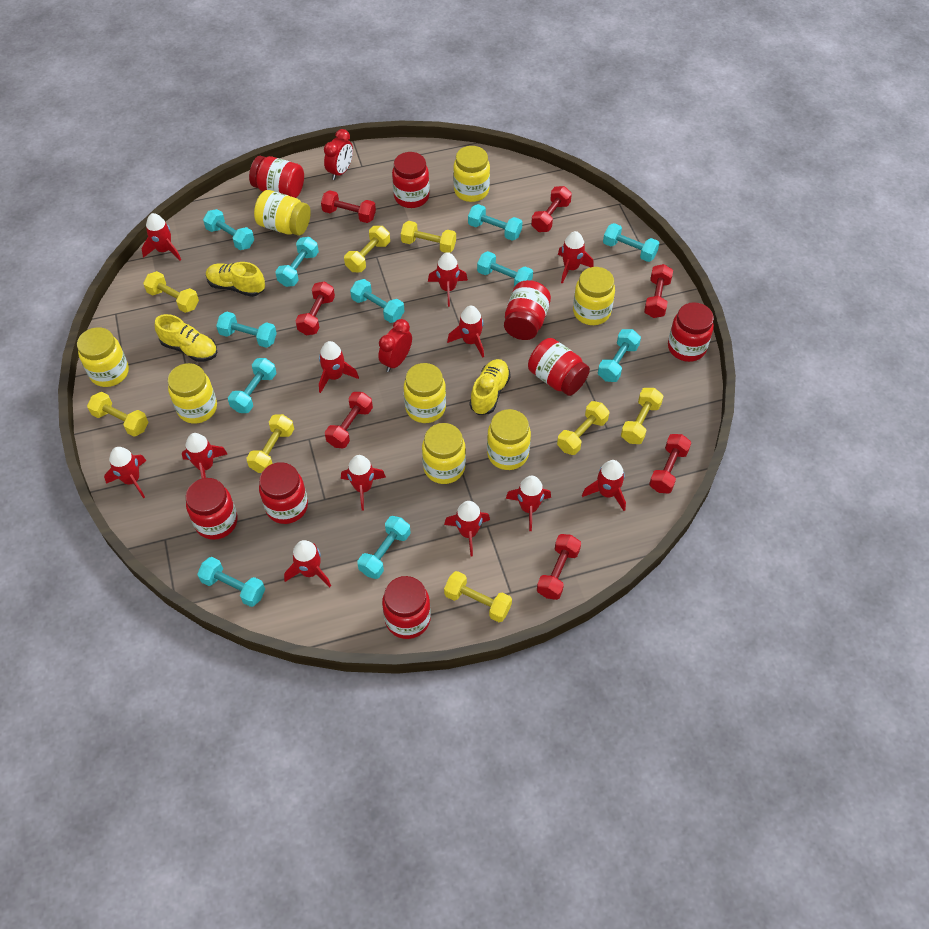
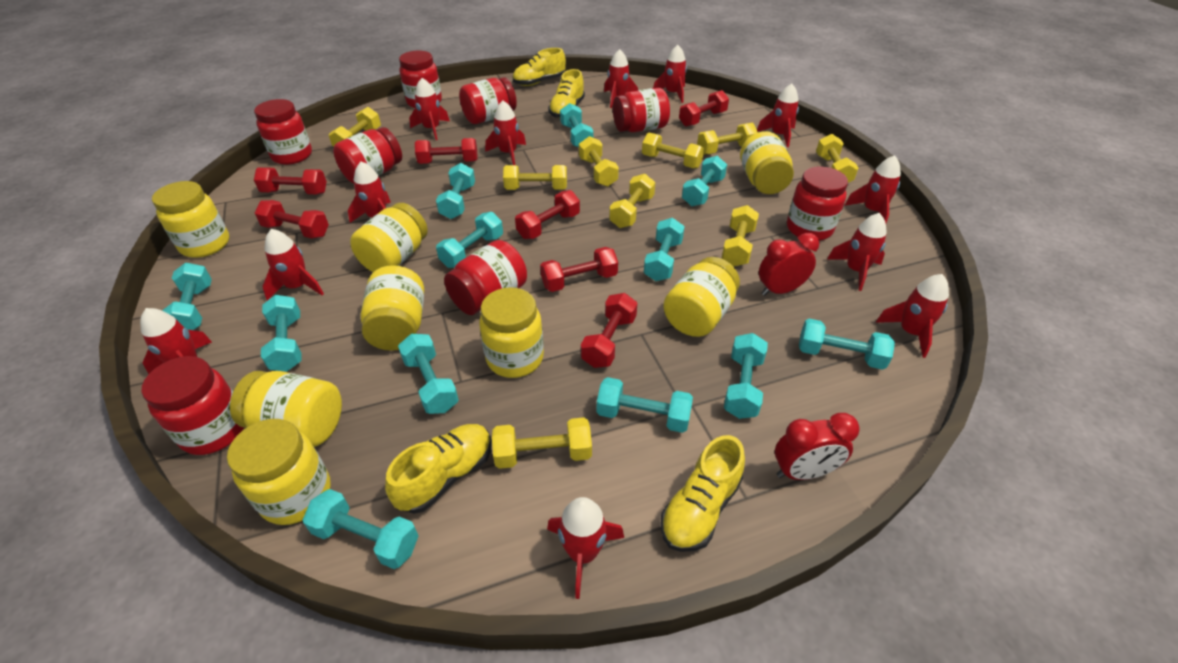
turquoise dumbbell: [197,557,265,607] [203,209,254,250] [216,312,277,348] [228,358,276,413] [275,237,319,287] [350,279,405,323] [357,516,410,579] [468,204,522,241] [477,251,533,286] [598,329,641,382] [603,223,659,262] = 11 -> [162,263,212,330] [261,295,302,371] [303,489,418,569] [398,334,459,414] [436,163,475,219] [436,212,503,268] [560,103,593,147] [597,377,693,433] [644,218,685,281] [682,156,727,206] [724,333,768,419] [799,319,895,370] = 12
yellow dumbbell: [87,392,148,436] [143,271,199,313] [247,414,294,473] [344,226,390,272] [401,221,456,253] [444,571,512,622] [557,401,609,455] [621,388,664,444] = 8 -> [329,107,381,147] [492,417,592,469] [503,165,567,190] [579,136,619,187] [609,174,656,228] [642,132,704,169] [697,123,758,155] [722,205,759,267] [816,134,858,183] = 9
yellow shoe: [155,314,217,362] [206,262,265,297] [470,359,511,415] = 3 -> [385,424,492,514] [513,48,566,86] [548,69,585,118] [660,435,745,552] = 4

